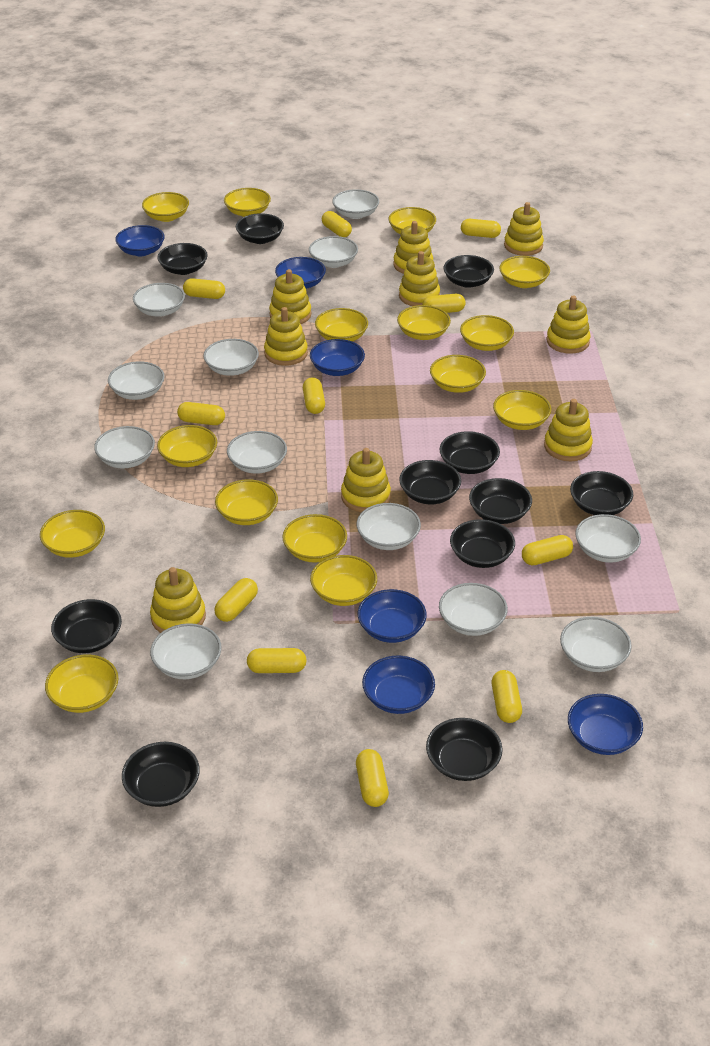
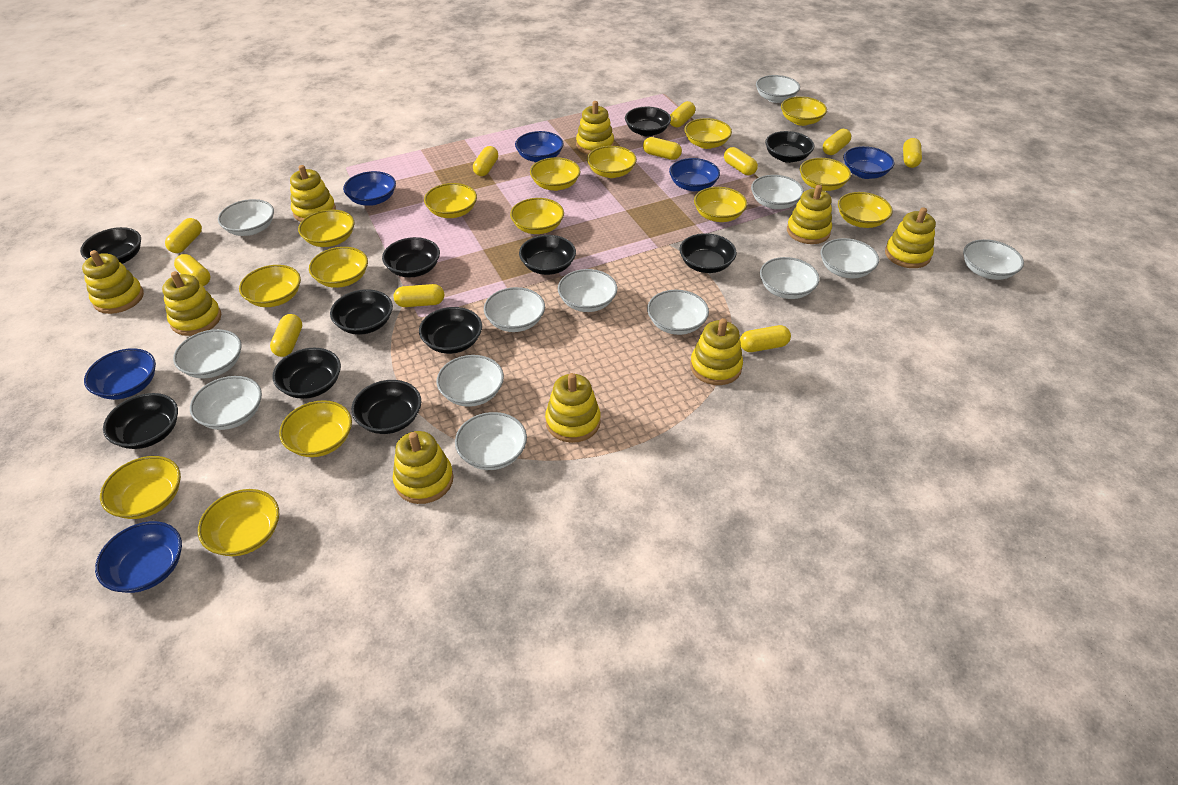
white bowl: [94,426,155,468] [108,361,165,400] [133,283,185,317] [150,623,222,679] [203,339,259,376] [227,431,287,474] [309,236,358,268] [332,189,379,219] [357,503,421,550] [439,583,508,636] [560,617,632,672] [575,514,641,563] = 12 -> [173,329,242,379] [190,376,262,430] [218,199,274,236] [437,355,504,407] [455,412,527,470] [484,287,545,332] [558,269,617,312] [647,290,709,335] [751,175,804,209] [756,75,800,103] [760,257,820,299] [821,238,879,278] [963,239,1024,280] = 13

